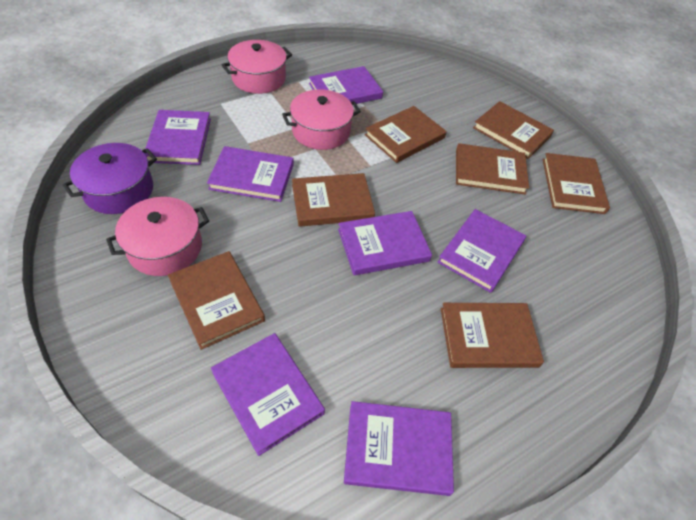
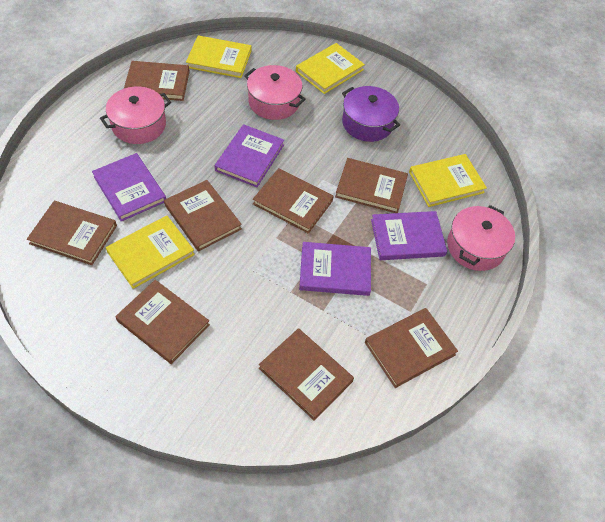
brown book: [168,251,265,350] [292,173,375,227] [365,106,447,163] [441,303,544,368] [456,143,529,195] [473,101,554,159] [543,153,610,214] = 7 -> [27,201,117,265] [116,280,210,364] [124,61,190,101] [164,180,242,252] [253,168,334,234] [259,328,354,421] [335,158,408,213] [365,308,458,388] = 8
purple book: [145,110,211,165] [207,146,294,202] [211,333,325,456] [309,66,383,104] [338,211,432,275] [344,401,454,496] [437,209,526,293] = 7 -> [92,153,166,221] [214,124,284,187] [299,242,371,296] [371,211,447,260] = 4
yellow book: none = 0 -> [106,216,195,289] [186,35,251,78] [296,43,365,94] [409,154,487,207] = 4

